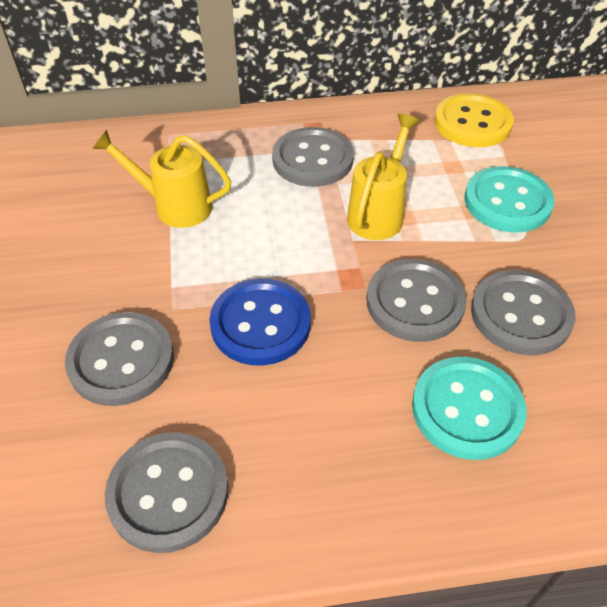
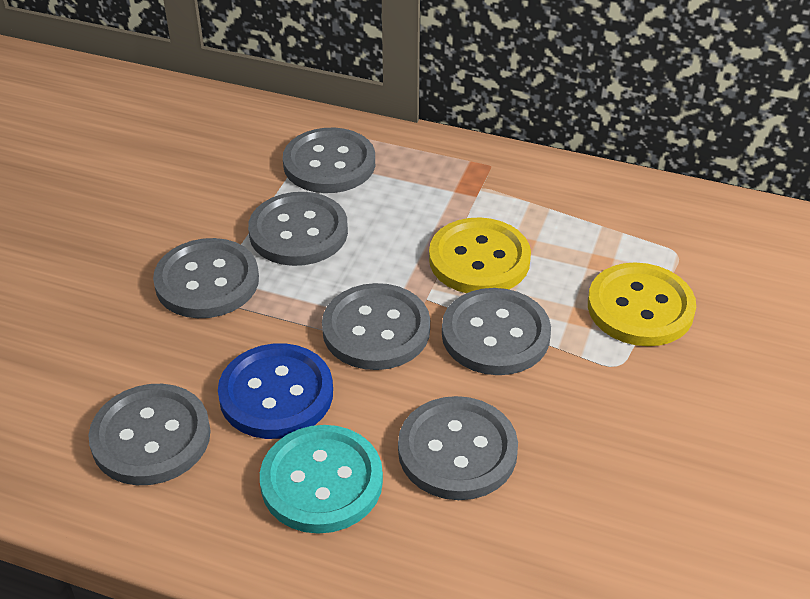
grey button: [65,312,174,406] [105,432,228,553] [272,127,354,187] [366,259,467,342] [471,270,576,355] = 5 -> [88,384,211,485] [153,238,259,318] [248,192,348,266] [283,128,375,193] [322,283,430,370] [398,396,518,500] [442,288,551,375] = 7
turquoise button: [412,357,526,460] [464,166,554,232] = 2 -> [260,425,383,534] = 1
yellow button: [434,93,514,147] = 1 -> [429,217,531,293] [588,262,696,346] = 2
yellow watering can: [92,129,231,228] [347,114,420,240] = 2 -> none = 0

